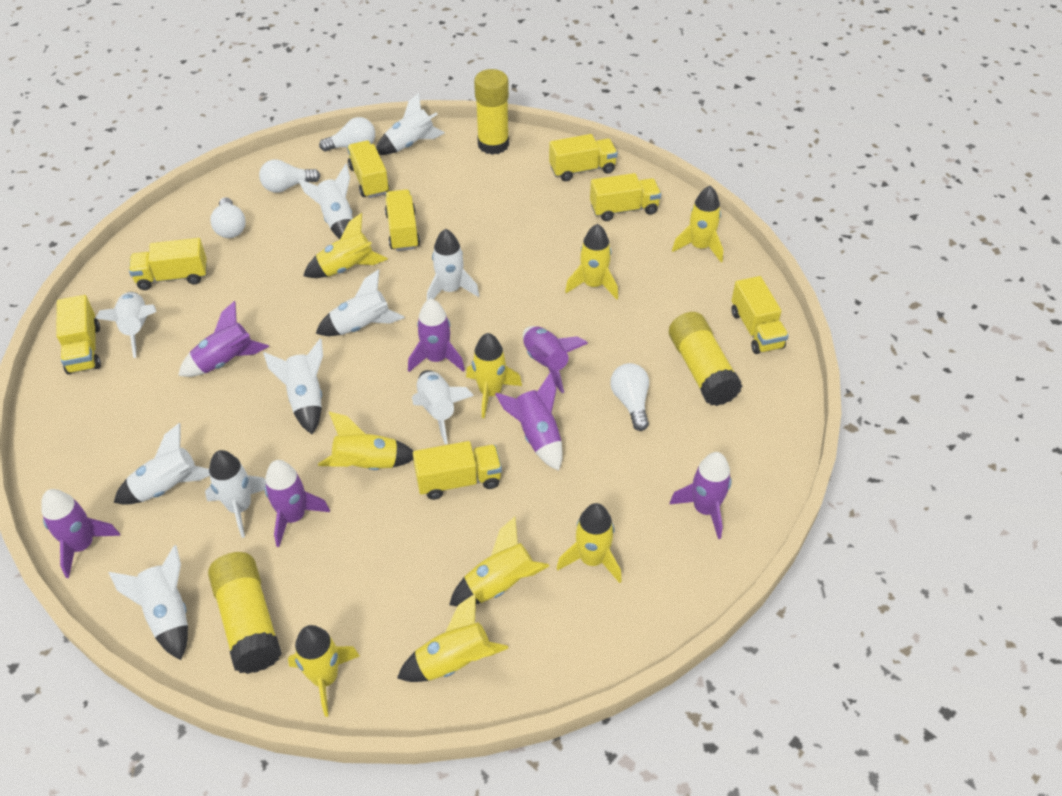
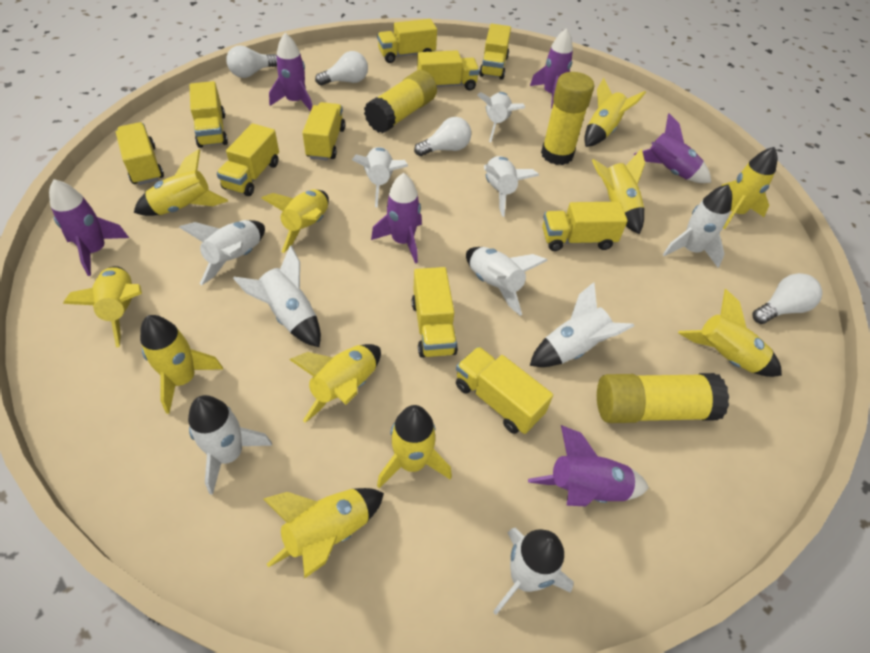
purple rocket: [41,489,120,578] [178,301,269,377] [265,460,330,547] [408,298,465,372] [495,372,563,471] [523,326,588,393] [670,452,732,539] = 7 -> [49,179,129,276] [269,33,313,112] [371,173,422,264] [528,425,649,506] [530,28,573,109] [634,113,711,183] = 6
yellow rocket: [288,625,359,717] [303,213,388,278] [318,412,413,470] [397,593,508,682] [449,517,549,606] [466,333,522,418] [557,503,622,583] [565,224,618,299] [672,186,723,262] = 9 -> [63,266,142,348] [134,149,228,216] [140,315,223,414] [261,190,329,253] [263,488,384,579] [289,344,381,423] [377,405,452,488] [584,78,646,147] [592,148,645,234] [678,289,782,377] [721,147,777,229] = 11
yellow truck: [56,295,101,375] [129,238,207,290] [347,140,389,198] [385,189,420,251] [413,441,502,500] [549,134,618,181] [590,173,661,221] [731,276,789,354] = 8 -> [116,122,164,185] [189,81,228,148] [217,123,279,196] [302,102,345,160] [377,19,437,63] [412,267,458,358] [417,50,479,91] [456,346,553,434] [479,24,511,80] [542,202,628,251] = 10

